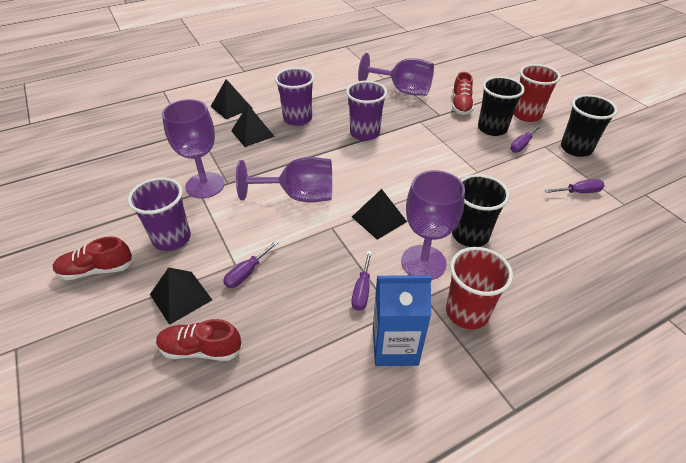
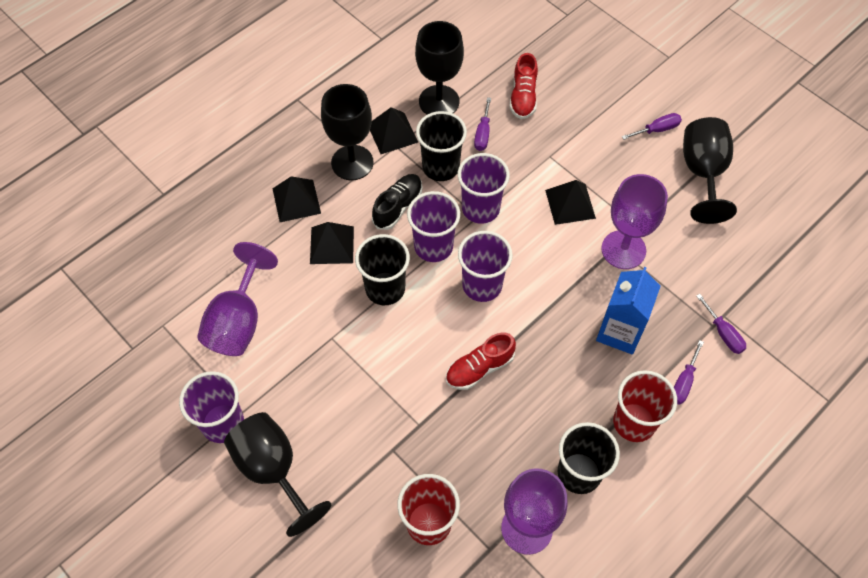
black goblet: none = 0 -> [224,412,331,537] [321,84,373,180] [415,21,464,115] [683,117,737,224] = 4
black shoe: none = 0 -> [372,174,423,230] = 1
purple cup: [128,177,191,251] [275,67,314,126] [346,81,387,141] = 3 -> [179,371,244,443] [407,191,460,262] [458,153,510,224] [458,231,513,302] = 4
purple goblet: [162,99,225,198] [236,157,332,202] [358,53,434,96] [401,170,465,280] = 4 -> [197,242,278,356] [501,468,567,555] [601,174,668,269] = 3
red shoe: [53,236,134,280] [156,319,243,361] [452,72,474,115] = 3 -> [446,333,516,390] [509,53,538,119] = 2

